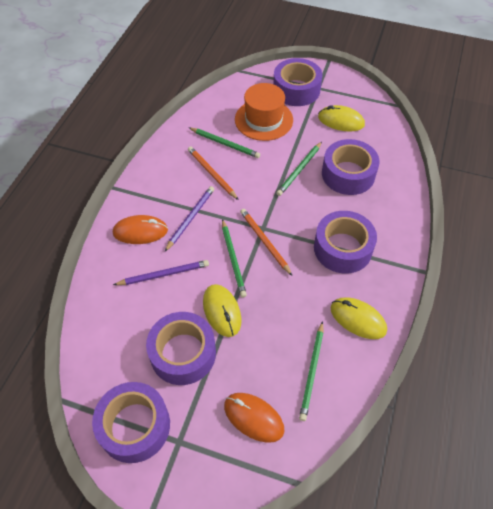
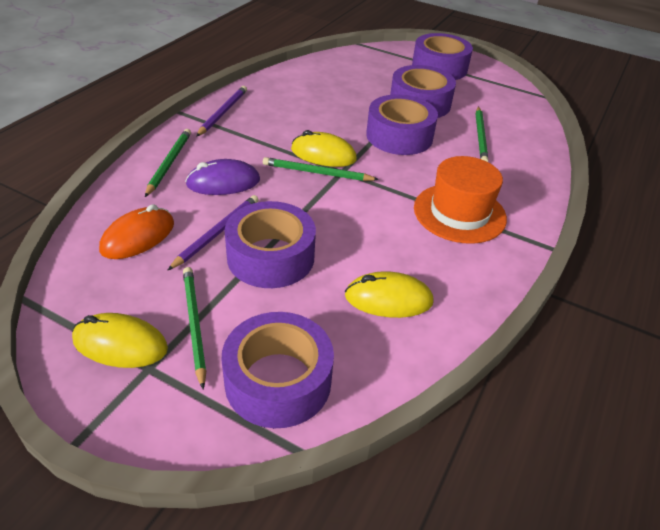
orange mouse: [113,215,168,244] [224,393,285,443] = 2 -> [99,204,174,259] = 1
orange pencil: [188,146,238,200] [240,209,292,276] = 2 -> none = 0
purple mouse: none = 0 -> [185,159,260,195] = 1

